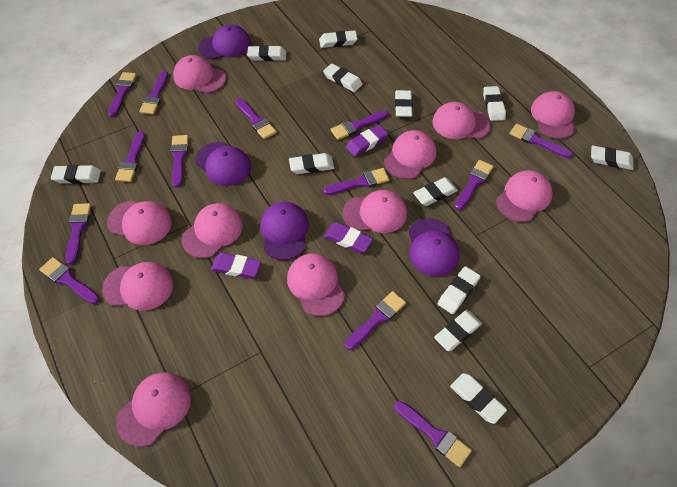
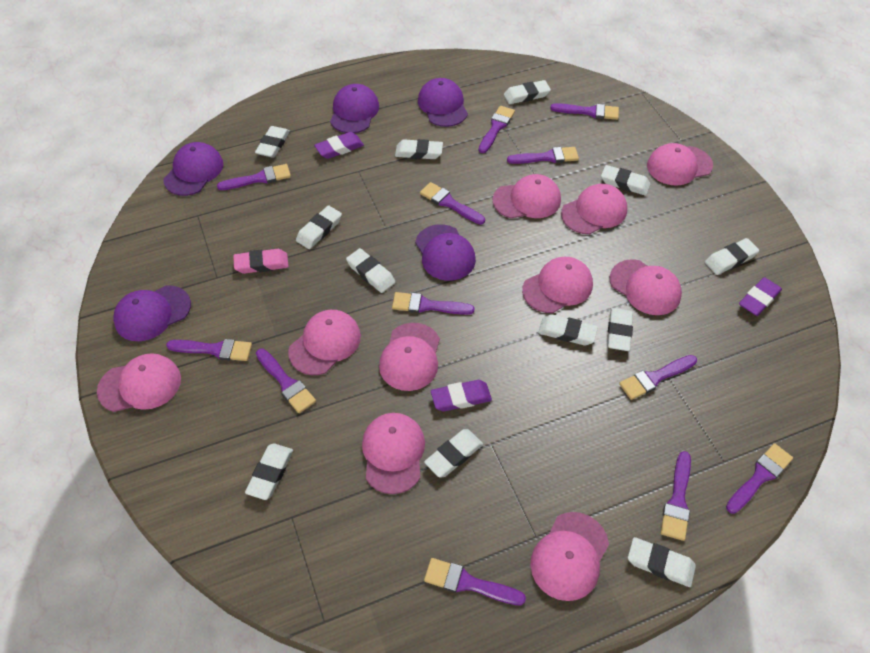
pink cap: [102,262,173,311] [107,201,172,245] [116,372,191,447] [173,55,226,93] [182,203,243,258] [287,253,345,316] [343,190,407,233] [384,130,436,179] [432,102,491,139] [496,170,553,222] [531,91,576,139] = 11 -> [97,353,181,412] [288,310,361,375] [362,413,425,494] [379,323,440,391] [493,174,561,218] [522,257,593,313] [530,512,609,601] [561,183,627,234] [609,259,682,315] [647,143,713,186] = 10
pink eraser: none = 0 -> [233,249,289,274] = 1
purple brush: [39,257,100,304] [65,203,91,265] [108,72,137,117] [115,131,145,182] [139,71,168,115] [170,135,188,187] [236,98,277,139] [323,168,390,195] [330,111,388,140] [345,291,406,350] [394,401,472,467] [455,160,493,210] [510,124,573,158] = 13 -> [166,339,252,361] [217,164,291,190] [256,349,316,413] [392,292,475,315] [420,182,485,225] [424,558,526,605] [479,106,515,153] [507,147,579,164] [550,103,619,120] [619,355,697,400] [661,451,691,541] [726,443,793,514] = 12
purple cap: [195,142,251,186] [199,25,251,60] [260,202,309,260] [408,218,460,276] = 4 -> [113,285,191,341] [163,142,224,196] [330,84,379,133] [415,224,476,281] [418,78,468,127] = 5

